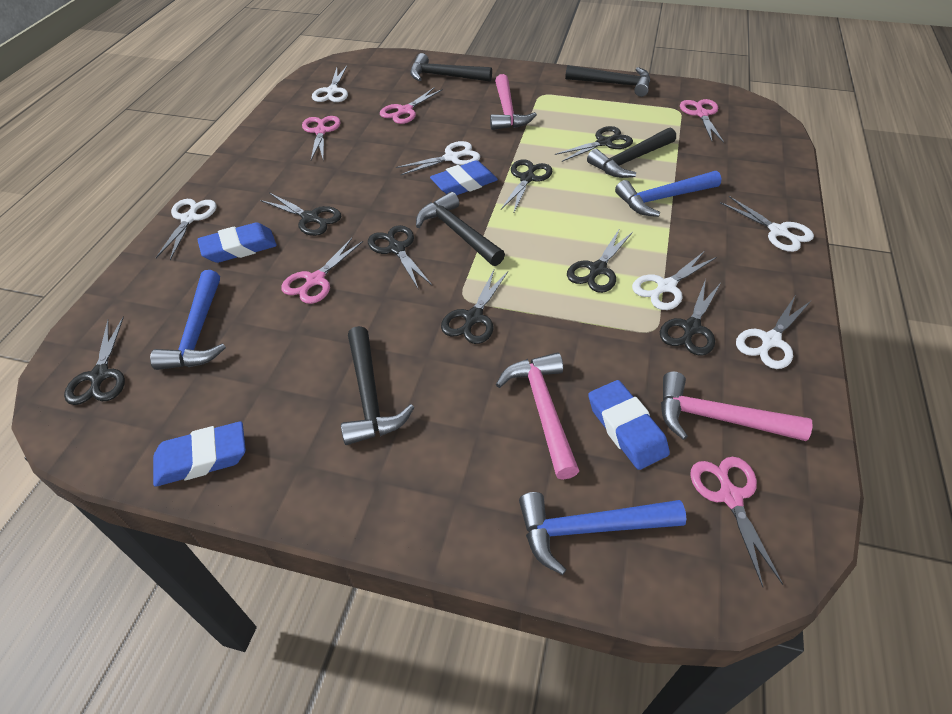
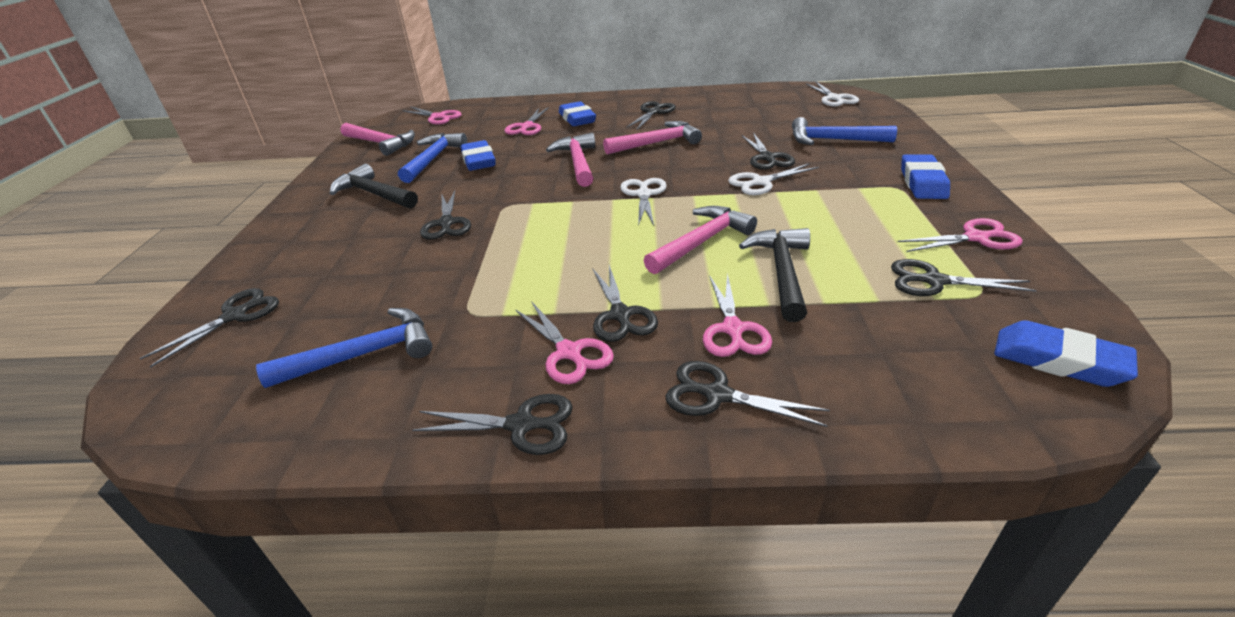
black hammer: [341,326,414,445] [410,53,492,82] [416,192,505,266] [565,65,650,97] [587,128,676,178] = 5 -> [330,164,418,209] [739,228,810,322] = 2
pink hammer: [490,74,537,130] [496,352,579,480] [661,372,813,441] = 3 -> [340,123,415,156] [546,133,595,187] [603,121,702,155] [643,206,757,274] = 4
white scissors: [156,199,216,260] [312,66,348,102] [396,141,480,176] [632,251,717,310] [720,196,814,252] [736,296,811,369] = 6 -> [620,178,667,226] [728,163,819,195] [806,82,859,106] = 3

